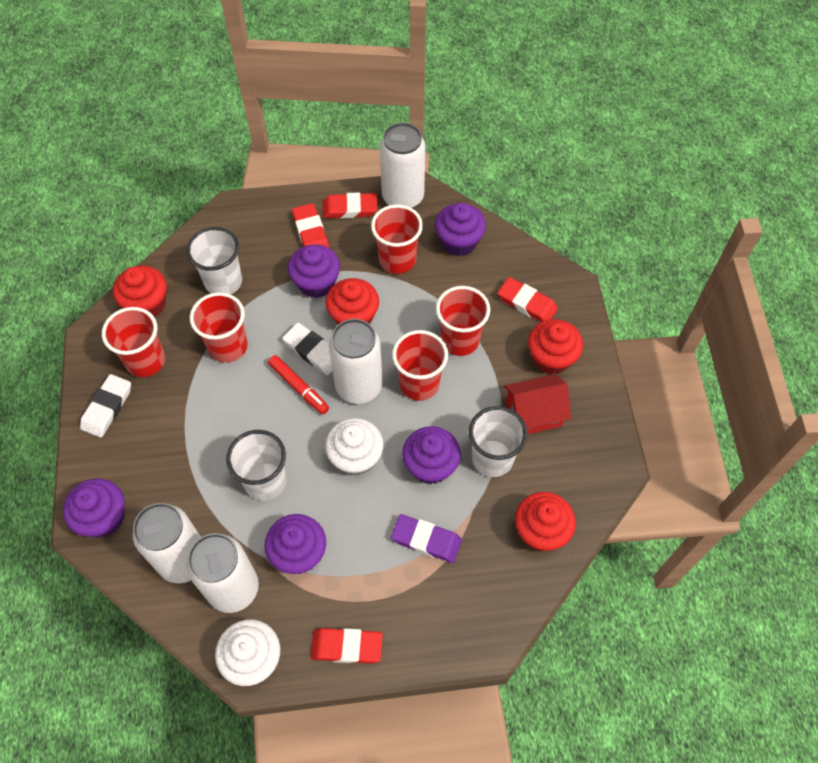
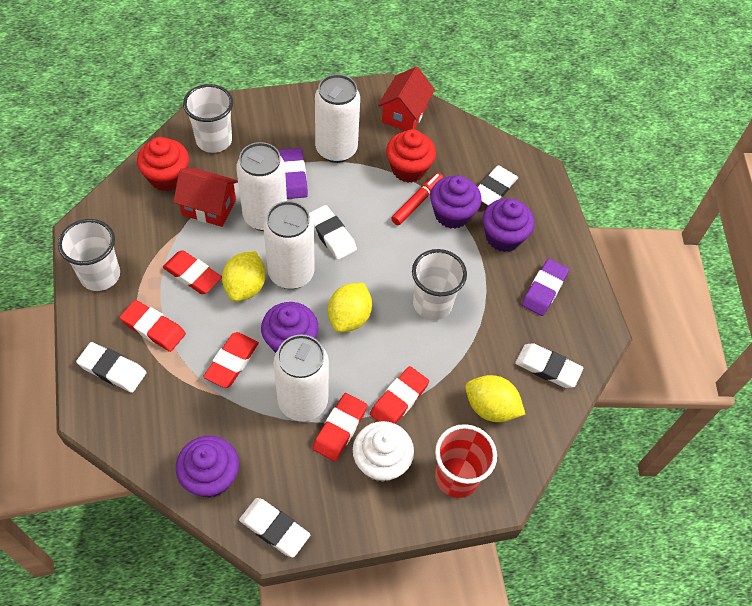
purple cupcake: [63,478,125,538] [265,514,326,574] [288,244,340,298] [402,426,461,485] [435,203,486,256] = 5 -> [176,436,239,498] [261,302,318,353] [430,175,482,229] [483,199,535,252] = 4
purple eraser: [391,514,462,563] = 1 -> [279,148,308,199] [522,259,569,316] = 2
red cup: [102,307,165,377] [190,292,248,363] [371,204,423,274] [392,330,448,401] [436,286,490,356] = 5 -> [435,424,497,498] = 1
red cupcake: [113,266,167,317] [326,278,379,324] [515,492,576,551] [528,319,583,375] = 4 -> [137,137,189,191] [386,129,436,183] = 2
red eraser: [292,203,329,248] [311,628,383,664] [323,192,378,219] [498,277,558,322] = 4 -> [120,300,186,352] [163,250,222,294] [203,332,259,388] [312,393,367,461] [370,366,429,424] = 5
red house: [504,374,571,434] = 1 -> [173,167,238,227] [378,66,435,131] = 2
white cupcake: [215,619,280,686] [325,418,384,476] = 2 -> [353,421,414,482] = 1
white eraser: [80,374,131,438] [282,323,332,375] = 2 -> [76,342,146,393] [239,498,310,558] [309,205,357,260] [478,165,518,206] [515,343,583,388] = 5
yellow lemon: none = 0 -> [222,251,266,302] [328,283,372,332] [465,375,525,422] = 3

